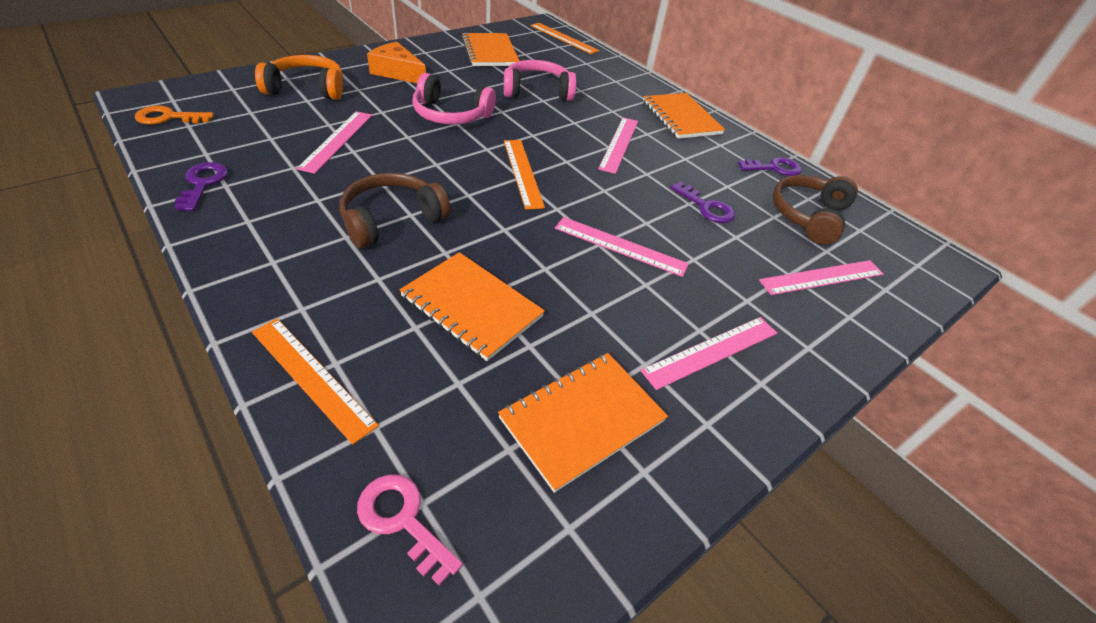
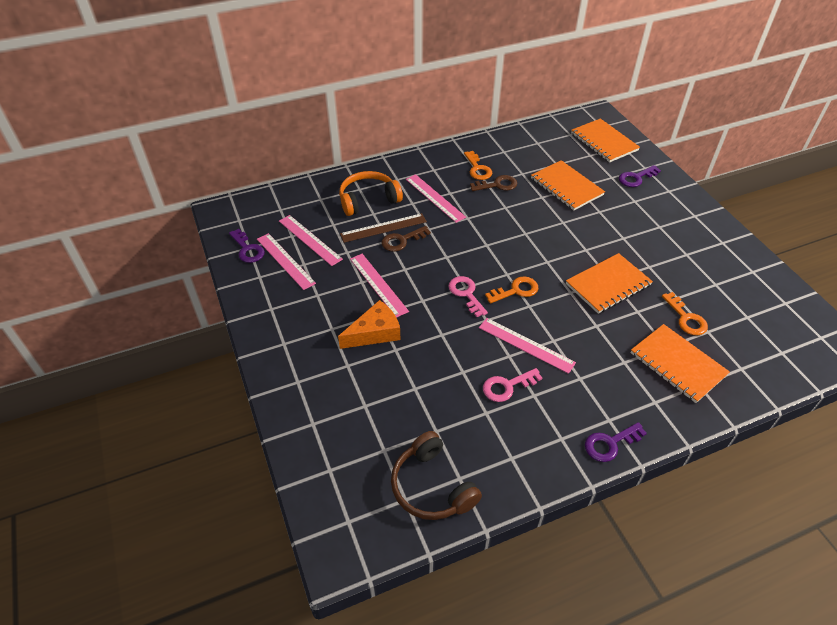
brown headphones: [340,173,451,248] [772,175,858,245] = 2 -> [391,431,482,520] = 1
brown key: none = 0 -> [382,226,431,252] [470,175,517,191] = 2
brown ruler: none = 0 -> [340,213,427,243] = 1
orange key: [135,106,214,124] = 1 -> [464,151,492,180] [485,276,538,304] [662,292,708,335] = 3
orange ruler: [252,319,379,445] [504,140,545,210] [530,23,600,54] = 3 -> none = 0
pink headphones: [412,73,496,125] [504,60,576,101] = 2 -> none = 0
pink key: [357,474,463,586] = 1 -> [448,276,488,317] [483,368,542,402] = 2

